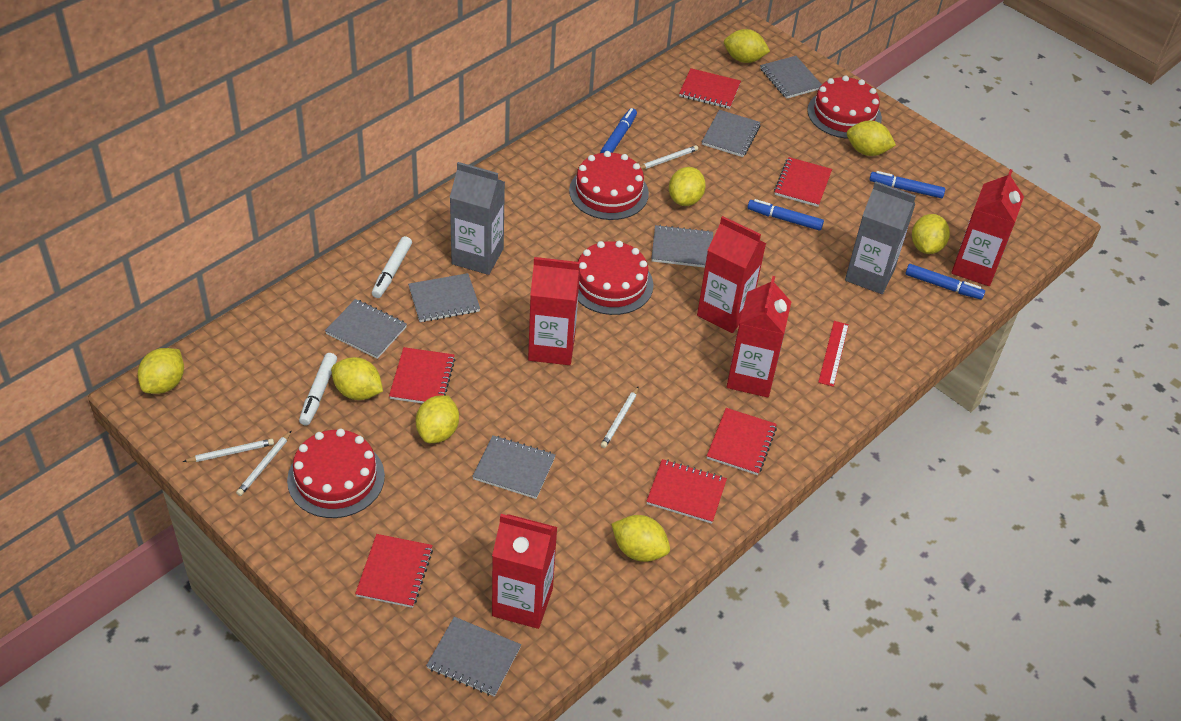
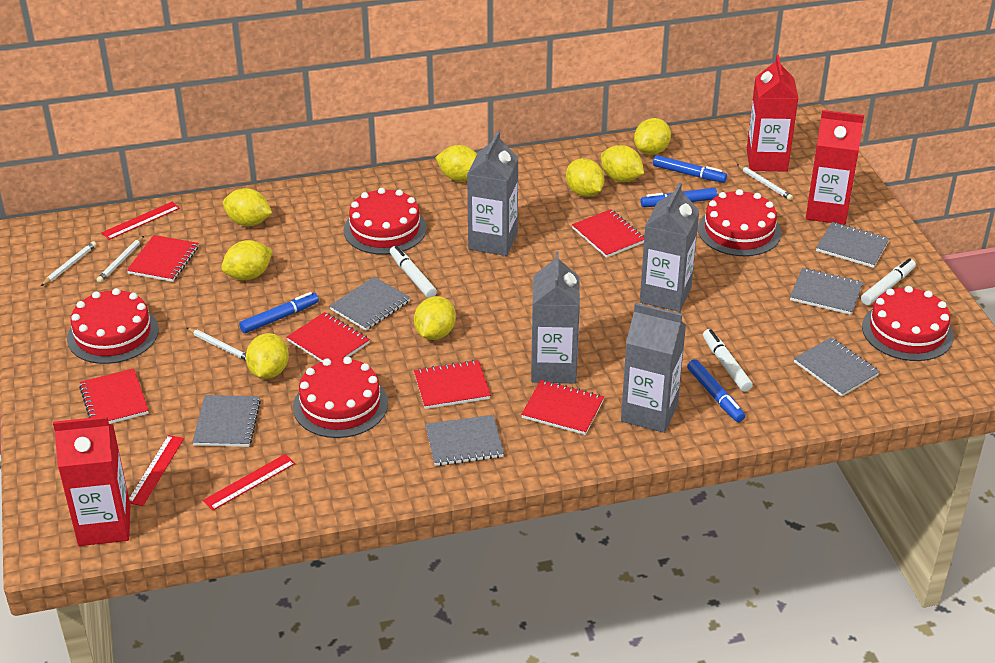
grey carton: [450,162,505,275] [845,181,916,294] = 2 -> [467,131,518,256] [531,252,580,383] [621,303,686,433] [640,182,699,312] = 4
grey notebook: [325,299,407,359] [408,273,480,322] [426,617,521,697] [472,435,556,499] [651,225,713,268] [702,110,761,157] [760,56,822,99] = 7 -> [192,395,261,447] [330,277,410,331] [425,415,504,466] [790,268,863,315] [794,337,880,397] [816,222,890,268] = 6
red cake: [287,429,385,518] [569,151,649,220] [578,241,653,315] [807,76,882,139] = 4 -> [67,288,159,364] [293,357,388,438] [344,188,427,255] [698,189,781,256] [862,286,954,361] = 5
red carton: [492,514,557,629] [528,257,580,365] [697,216,766,333] [727,276,791,398] [951,169,1024,286] = 5 -> [53,416,131,546] [747,55,799,172] [806,110,864,225] = 3
red ruler: [818,321,849,387] = 1 -> [102,202,180,240] [129,435,184,506] [203,454,295,510] = 3
white marker: [299,353,337,425] [372,236,412,298] = 2 -> [390,246,437,298] [703,329,753,392] [861,258,916,305] = 3

